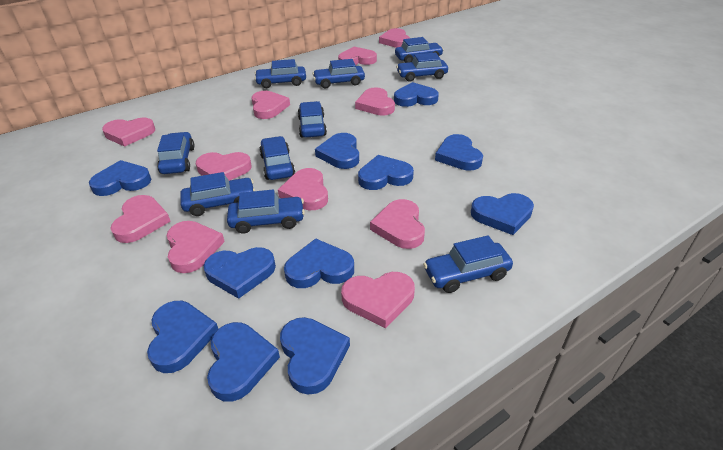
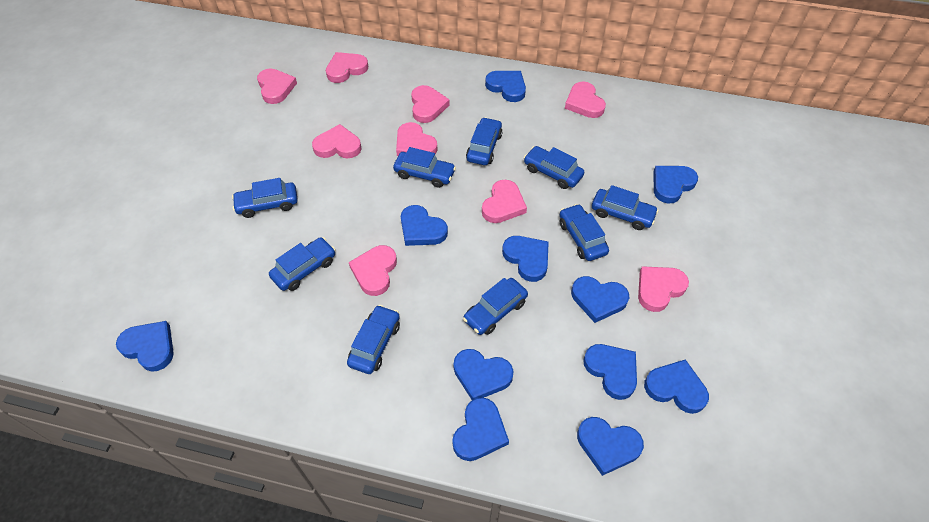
blue car: [157,132,195,174] [180,172,255,216] [227,190,305,234] [254,59,306,88] [259,136,295,180] [298,101,327,138] [312,59,365,88] [395,37,444,63] [396,53,448,82] [423,235,513,293] = 10 -> [232,178,298,218] [269,237,336,291] [347,305,400,374] [393,147,456,188] [463,278,528,335] [466,117,502,165] [524,146,584,189] [560,204,609,261] [592,185,659,230] = 9
pink heart: [102,118,155,147] [110,195,171,243] [166,221,225,273] [196,152,252,181] [251,91,290,119] [278,168,328,210] [338,47,377,65] [341,272,415,329] [355,87,395,116] [370,199,425,249] [379,28,410,48] = 11 -> [257,68,297,104] [312,124,361,158] [326,52,368,83] [349,245,397,296] [396,122,438,156] [411,85,450,123] [482,180,527,223] [565,82,606,118] [638,266,689,312] = 9

